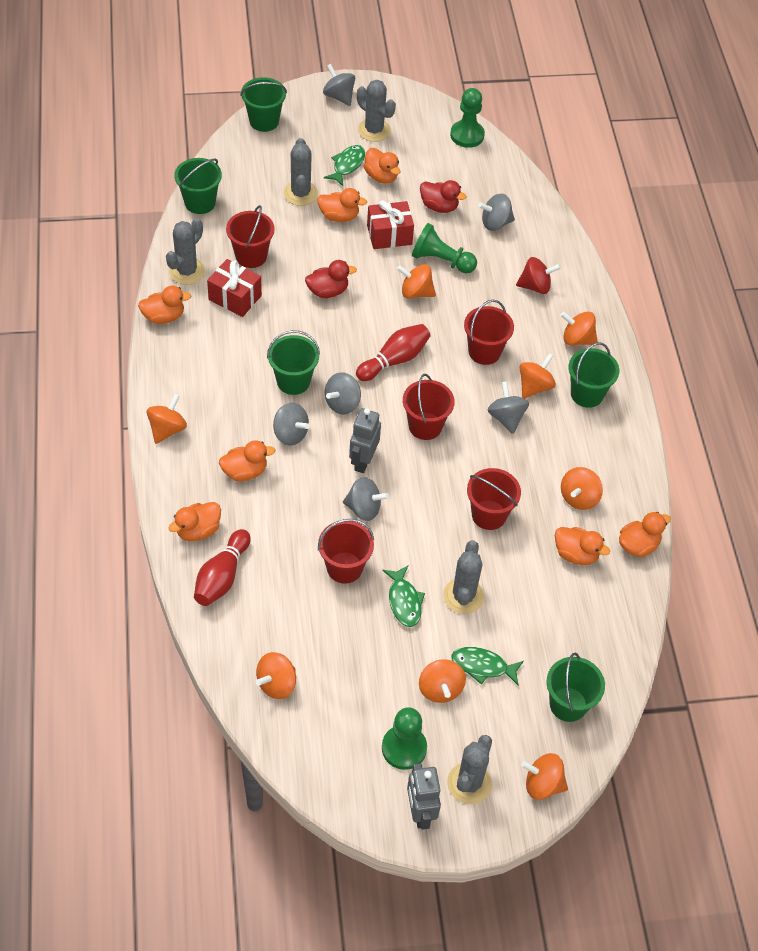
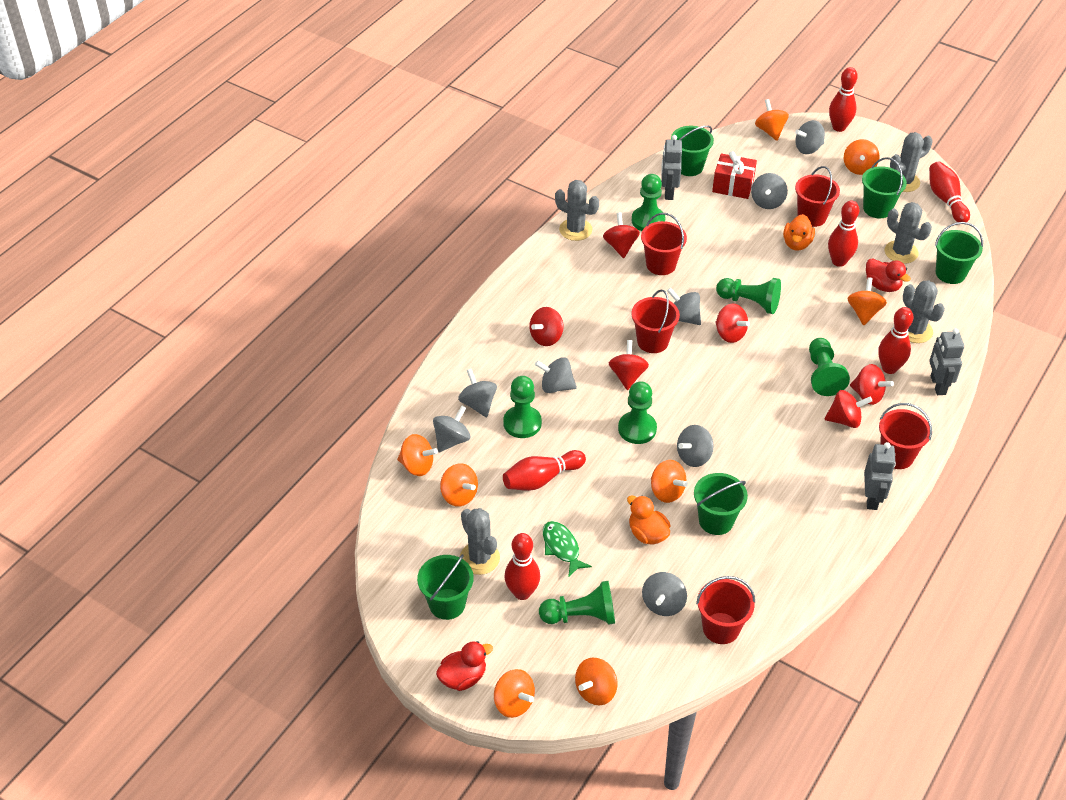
green fish: [324,145,365,186] [382,566,425,627] [451,647,524,685] = 3 -> [543,521,592,577] = 1
green pawn: [382,707,427,770] [412,223,477,274] [450,88,485,148] = 3 -> [503,376,542,438] [539,581,615,625] [618,381,657,444] [632,174,666,231] [716,278,781,314] [809,338,850,396] = 6
grey robot: [349,408,381,473] [407,763,441,830] = 2 -> [661,135,682,200] [864,442,896,510] [929,328,964,395] = 3
grey spinning top: [273,403,310,446] [323,64,355,106] [325,372,361,415] [343,477,389,521] [478,194,515,231] [487,381,529,434] = 6 -> [433,406,470,452] [458,369,497,417] [535,357,577,393] [642,572,687,616] [667,288,701,325] [677,425,714,467] [751,173,788,209] [795,120,825,154] = 8
orange duck: [138,286,191,324] [169,502,221,541] [219,440,275,482] [317,188,367,222] [364,148,400,184] [555,527,610,565] [619,512,671,557] = 7 -> [627,495,670,544] [783,214,815,251] = 2
red bowling pin: [194,529,251,606] [356,324,430,381] = 2 -> [503,450,586,491] [504,533,540,600] [828,201,860,267] [829,67,858,132] [878,307,913,374] [929,162,970,222] = 6
red gift: [207,259,262,317] [367,200,414,249] = 2 -> [712,151,757,199] = 1
red spinning top: [516,257,561,294] = 1 -> [529,307,564,346] [603,212,640,258] [609,340,649,390] [715,304,750,343] [824,390,872,428] [850,364,894,405] = 6

